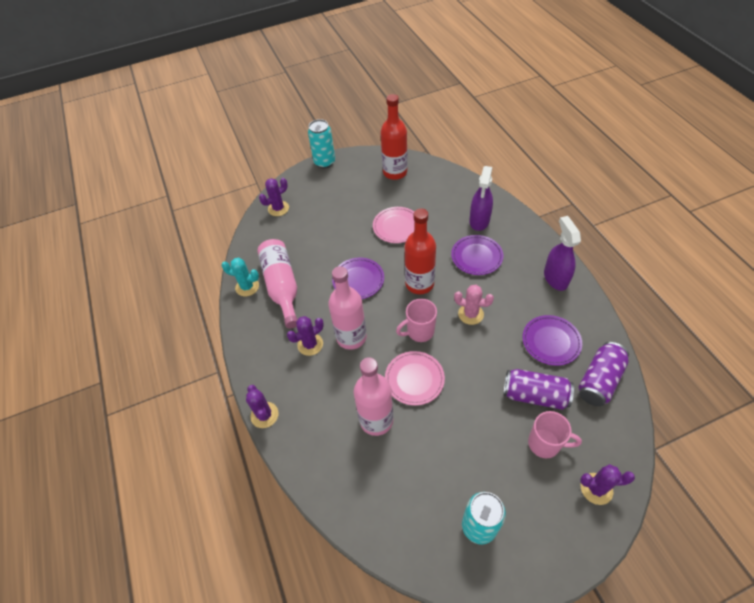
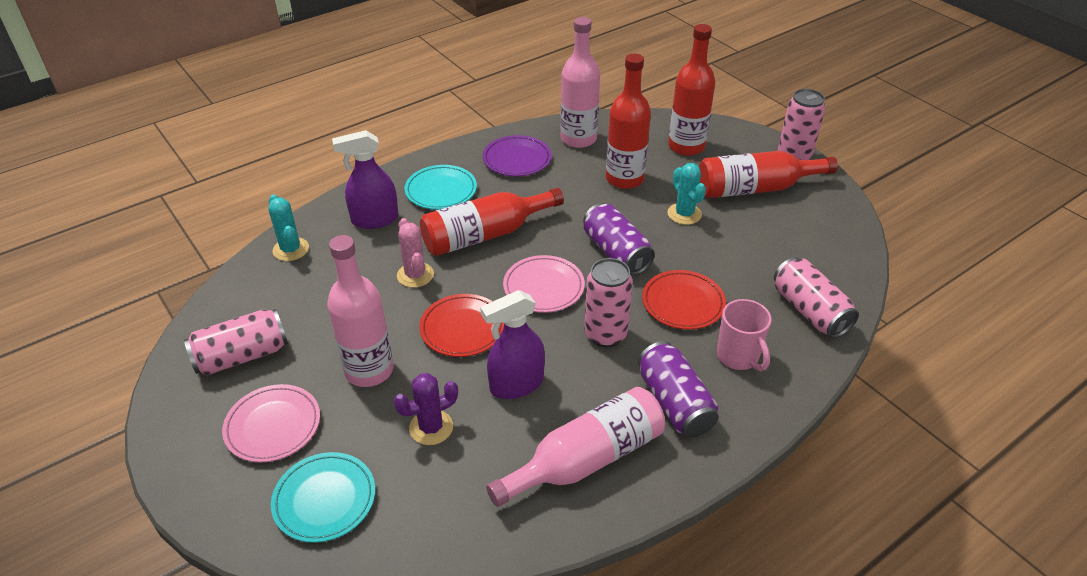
pink can: none = 0 -> [184,309,288,375] [584,258,633,347] [774,257,859,338] [778,89,825,160] = 4
pink mug: [396,299,437,342] [528,411,582,459] = 2 -> [717,299,772,371] = 1
purple cactus: [246,385,278,428] [259,178,289,216] [287,316,324,356] [580,464,635,505] = 4 -> [394,373,458,445] = 1
purple plate: [332,258,384,299] [451,235,503,275] [522,315,582,366] = 3 -> [483,135,552,176] = 1
red bottle: [380,94,408,180] [405,208,436,294] = 2 -> [420,188,564,256] [606,54,651,189] [668,24,715,156] [699,151,838,198] = 4
red plate: none = 0 -> [419,294,504,357] [642,270,726,330] = 2
turquoise cactus: [221,258,259,296] = 1 -> [269,194,309,261] [667,163,706,225] = 2
turquoise can: [308,119,335,168] [462,492,506,545] = 2 -> none = 0
turquoise plate: none = 0 -> [271,452,375,543] [405,165,477,210] = 2

